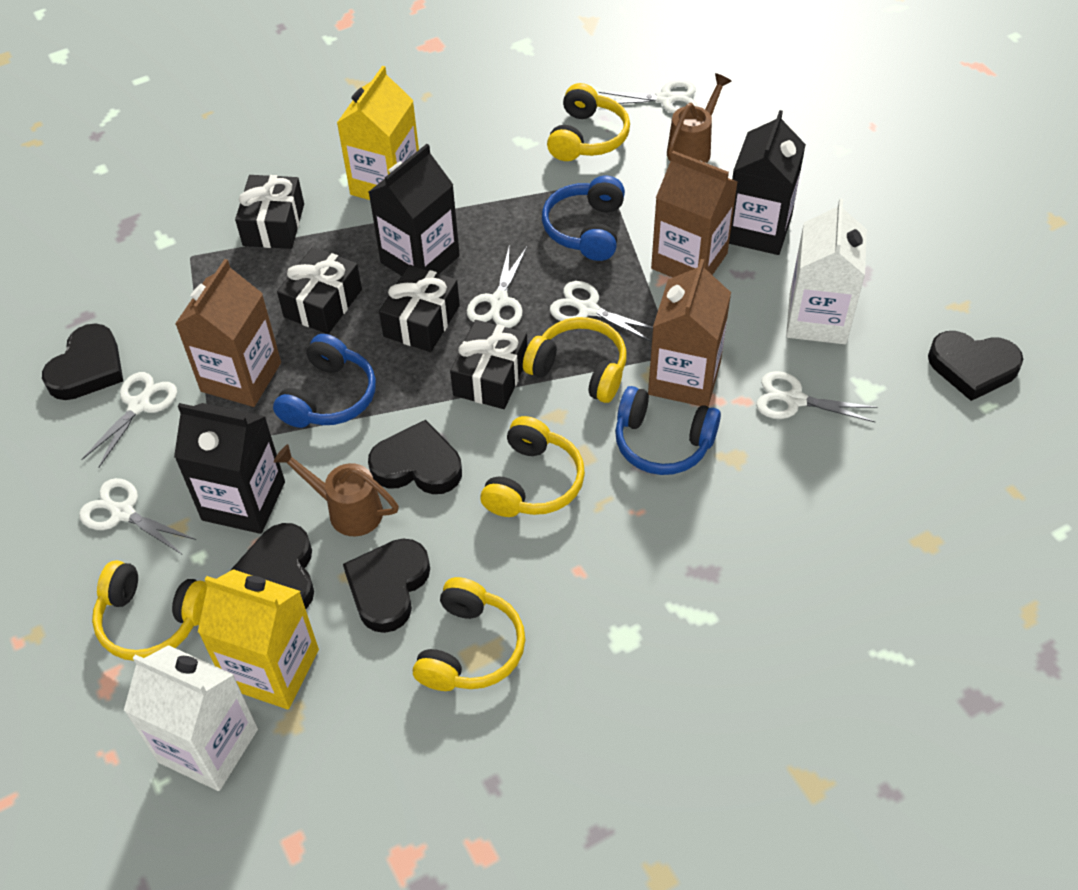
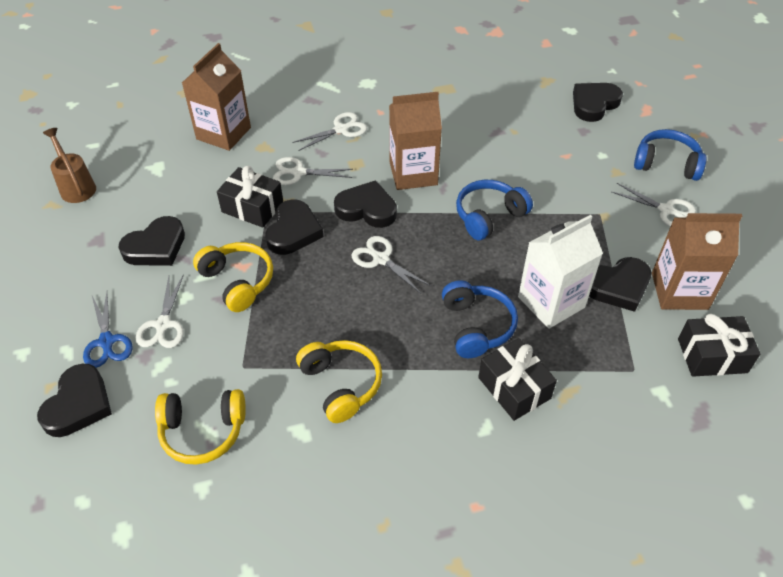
black carton: [174,403,285,534] [369,144,460,276] [729,110,806,255] = 3 -> none = 0
black gift: [235,175,304,249] [277,247,362,334] [379,265,460,352] [450,320,527,409] = 4 -> [217,166,283,228] [478,338,557,421] [678,314,760,377] = 3
black heart: [42,323,123,400] [230,523,314,609] [343,539,430,633] [368,420,462,494] [928,331,1023,401] = 5 -> [37,364,112,437] [118,216,185,266] [265,199,323,255] [334,180,397,228] [573,83,623,122] [589,257,652,312] = 6
blue scissors: none = 0 -> [83,292,133,368] = 1
brown watering can: [274,444,399,536] [667,73,731,163] = 2 -> [43,128,96,203] = 1
white carton: [124,645,258,791] [786,199,867,344] = 2 -> [518,215,603,329] = 1
white scissors: [79,478,196,554] [81,372,177,468] [467,247,527,328] [550,281,653,342] [598,80,697,114] [756,371,878,422] = 6 -> [136,274,184,348] [273,157,353,185] [292,112,367,151] [351,236,431,294] [612,183,696,227] = 5
yellow carton: [198,569,319,709] [337,66,419,200] = 2 -> none = 0
yellow headphones: [92,560,207,661] [413,577,525,691] [480,416,585,517] [523,317,627,403] [547,83,630,161] = 5 -> [155,389,246,465] [193,242,273,312] [296,340,382,423] = 3

